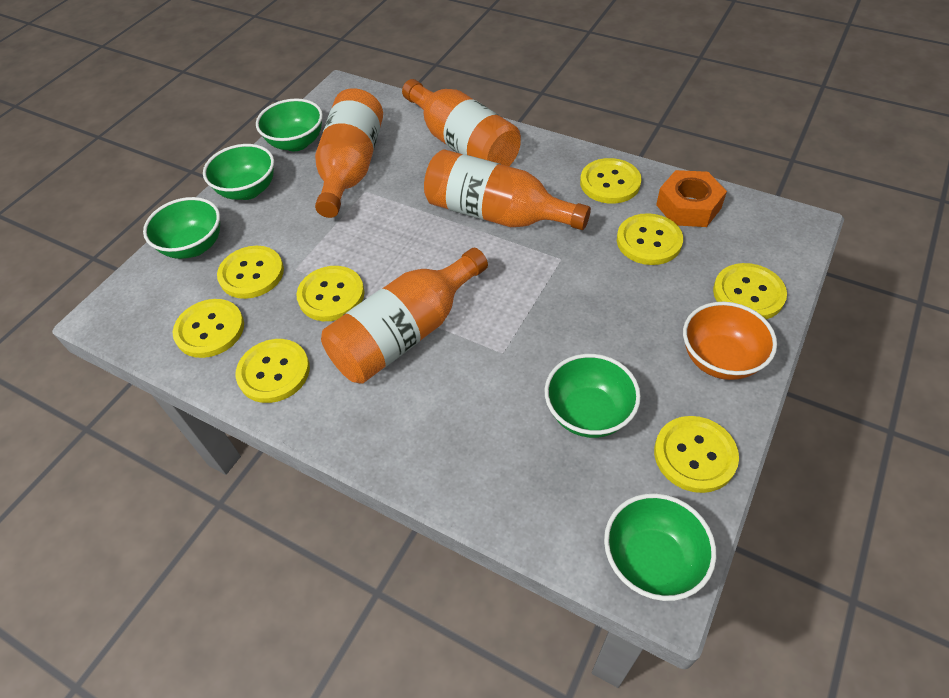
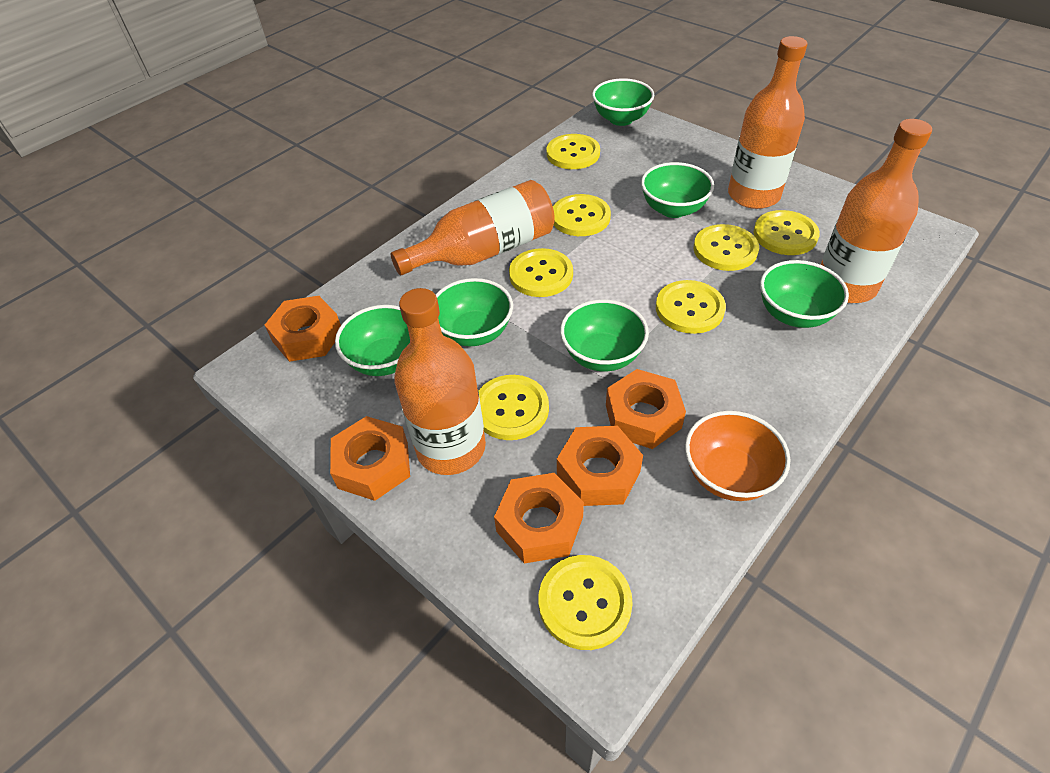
green bowl: [143,197,220,259] [203,144,274,200] [256,98,323,151] [545,354,641,438] [604,493,716,601] = 5 -> [335,305,410,376] [435,278,513,346] [560,299,649,371] [592,78,654,126] [641,162,714,218] [760,260,849,328] = 6
orange nut: [656,170,727,227] = 1 -> [265,296,341,362] [330,416,410,501] [494,473,584,563] [557,426,643,506] [606,369,686,449] = 5

